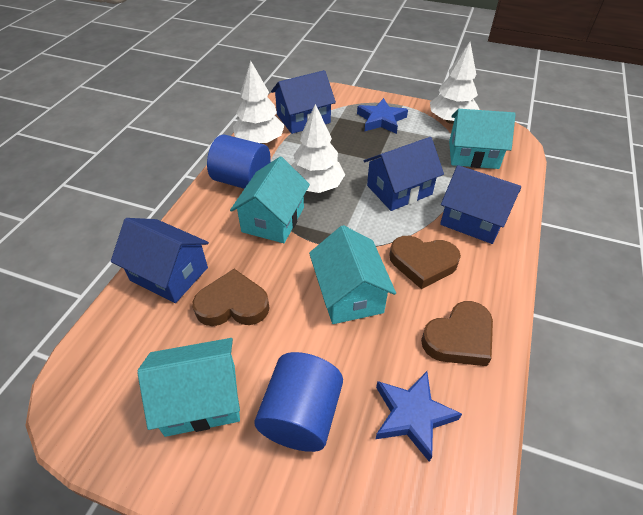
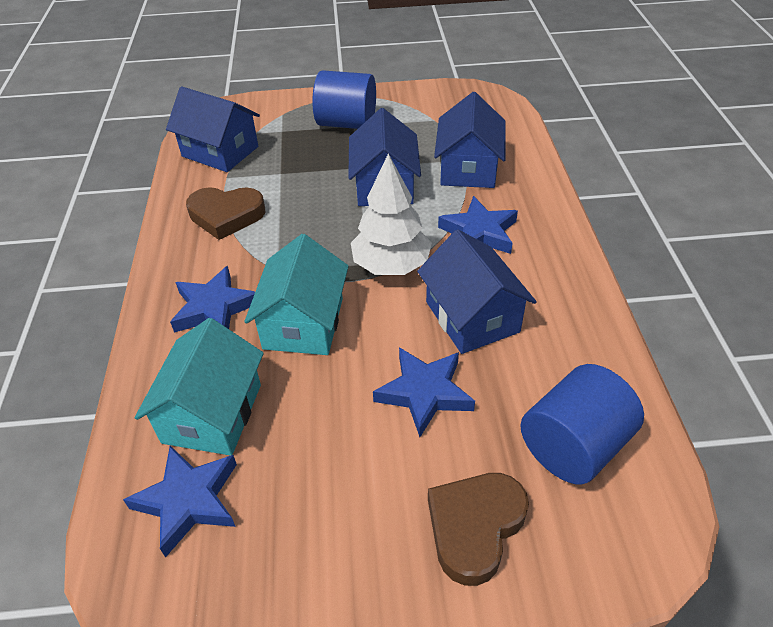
blue star: [357,98,408,134] [375,371,462,462] = 2 -> [123,446,237,558] [170,266,255,333] [373,347,475,437] [438,196,518,254] = 4
brown heart: [193,269,269,326] [389,236,461,289] [421,301,493,366] = 3 -> [186,187,265,240] [428,473,529,586] = 2
turquoise house: [137,338,240,437] [230,157,310,243] [309,225,396,324] [449,109,516,169] = 4 -> [135,318,264,456] [244,234,349,355] = 2
white tree: [233,61,285,144] [291,104,345,193] [430,42,480,124] = 3 -> [351,154,432,275] = 1

